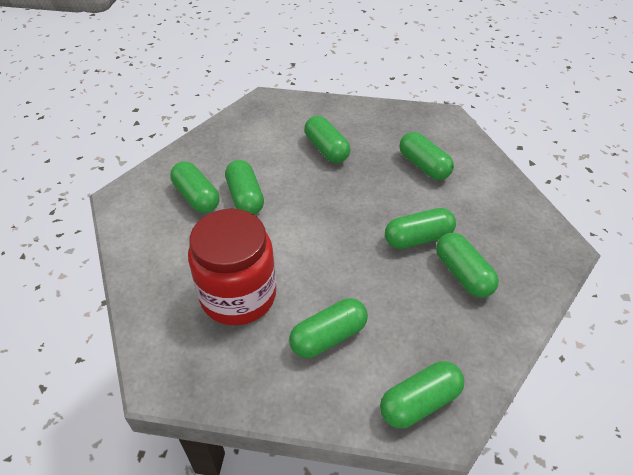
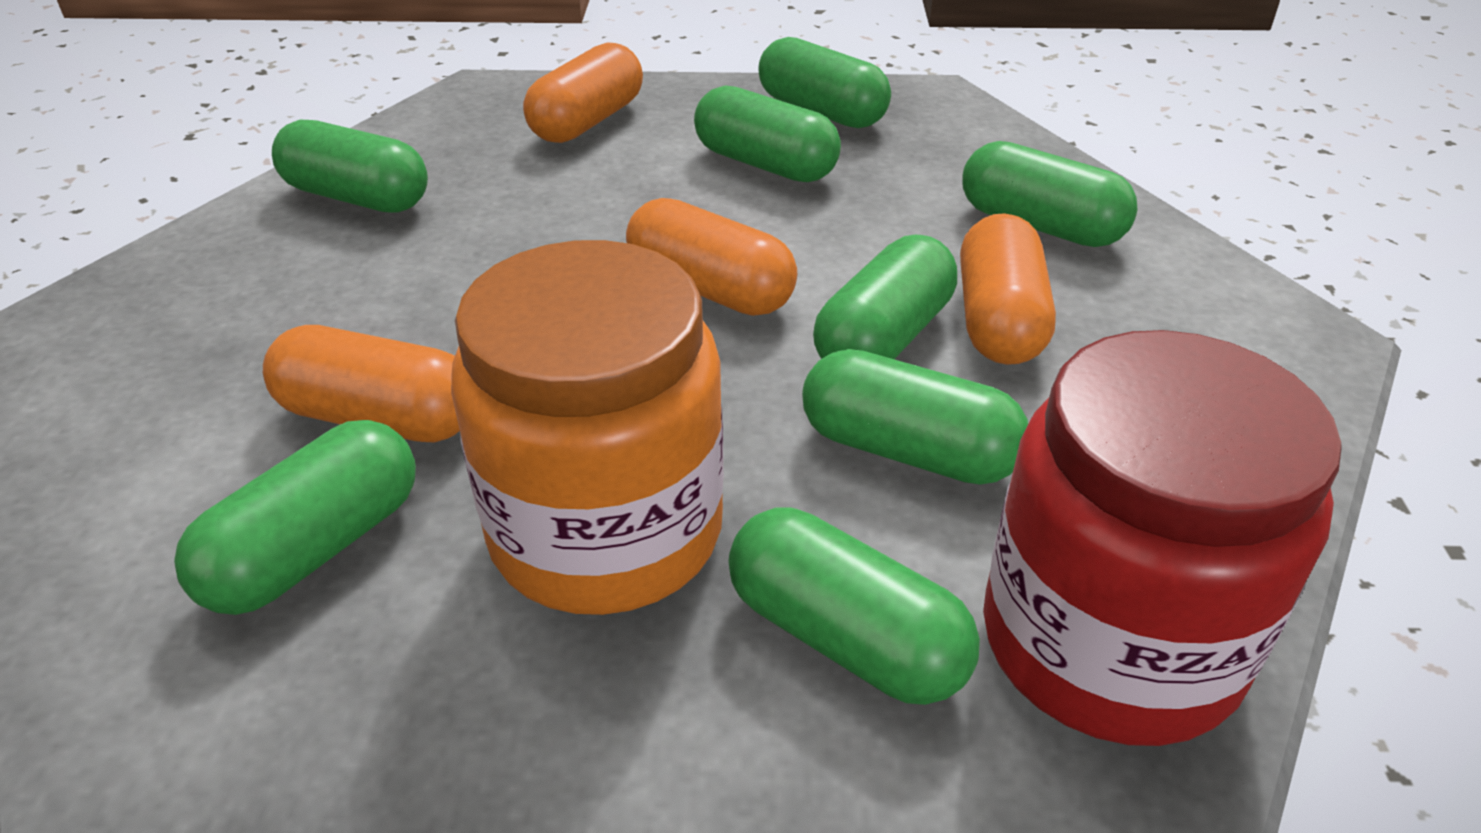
orange capsule: none = 0 -> [263,325,460,443] [523,42,643,143] [626,198,797,316] [960,213,1056,365] = 4
orange jar: none = 0 -> [451,240,724,615] = 1

